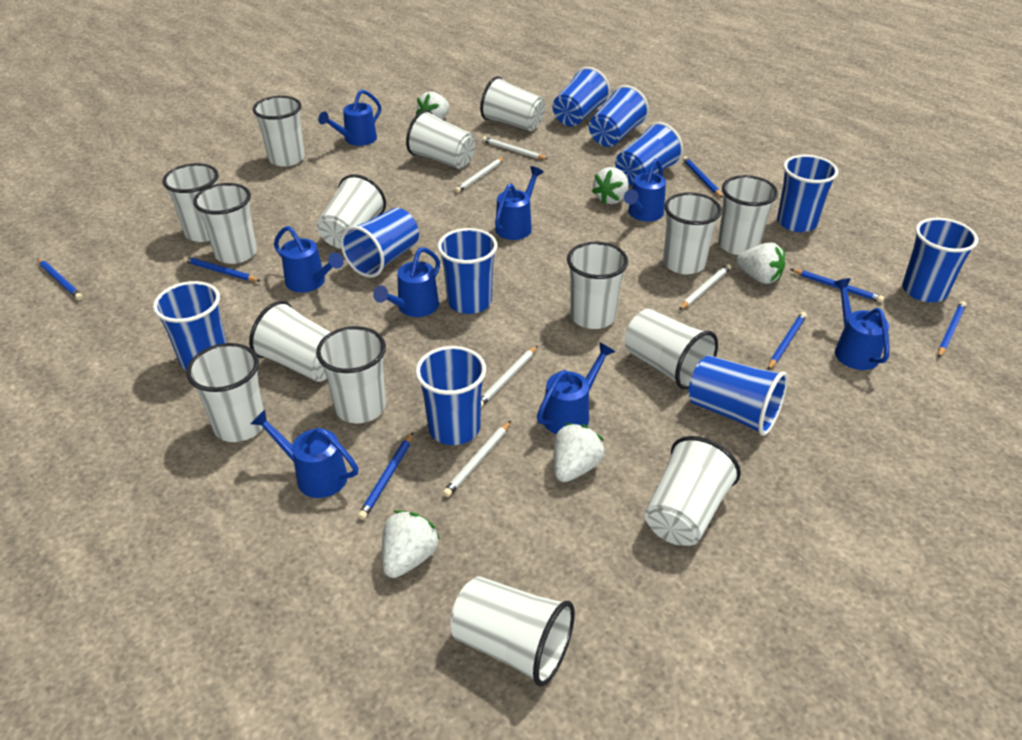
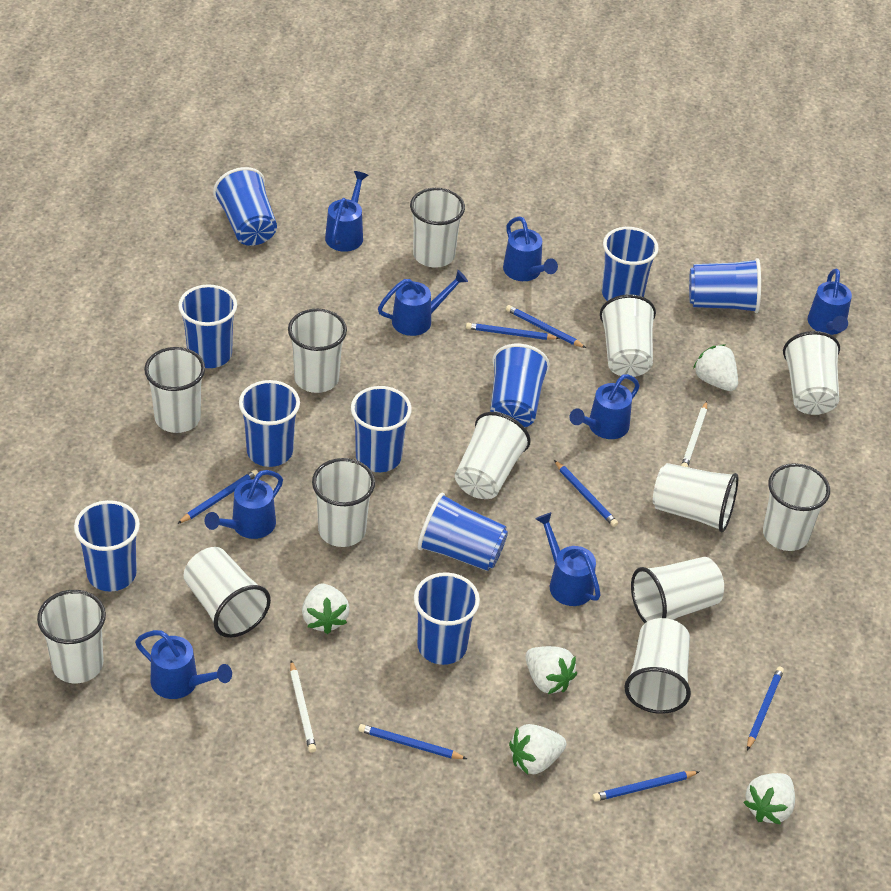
white cup: [162,163,219,242] [186,343,264,442] [193,183,257,264] [249,301,331,382] [253,96,305,167] [316,326,386,424] [317,174,386,249] [406,110,475,169] [450,576,575,687] [480,76,545,131] [567,242,628,329] [625,309,718,390] [645,436,741,546] [663,192,722,274] [718,175,778,255] = 15 -> [37,590,106,683] [144,347,205,433] [183,547,271,638] [288,309,347,393] [312,458,375,547] [410,188,465,268] [455,412,531,499] [600,294,656,377] [624,618,691,714] [631,557,724,623] [653,463,738,532] [763,463,830,551] [783,331,840,415] = 13
white pencil: [443,421,511,497] [455,157,505,193] [481,345,538,407] [482,137,548,160] [679,264,731,310] = 5 -> [290,660,316,753] [681,401,707,467] = 2

